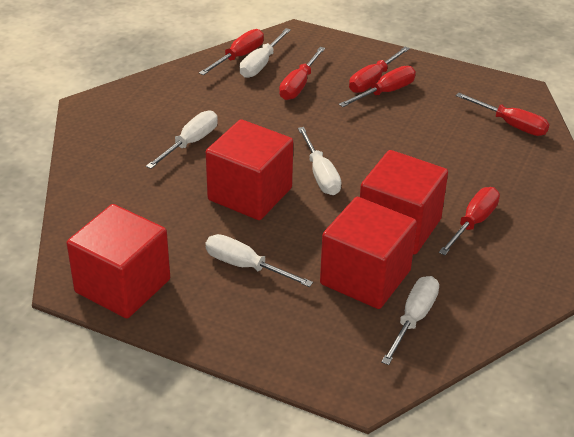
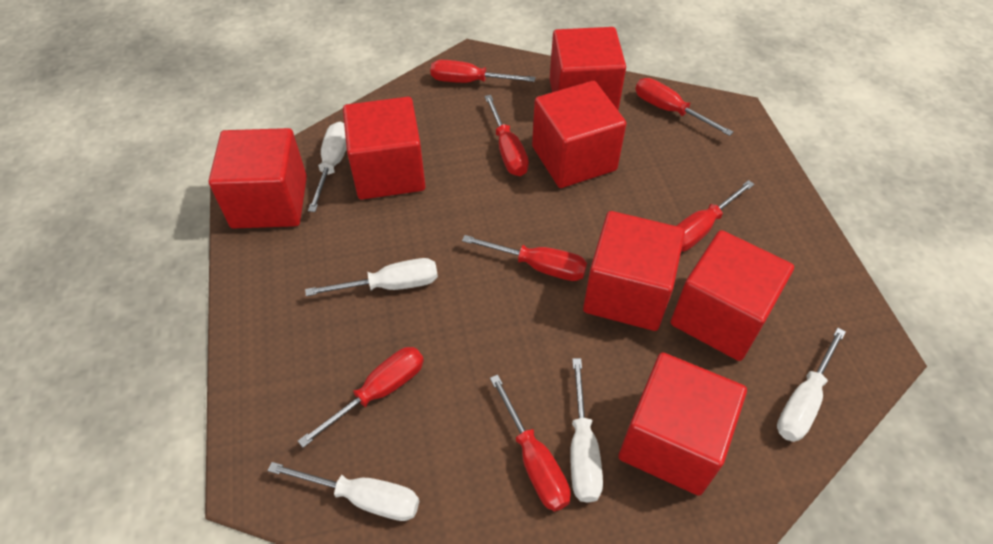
red cube: [67,204,170,319] [206,119,293,220] [320,197,417,309] [360,150,448,255] = 4 -> [209,128,307,229] [343,97,426,200] [532,81,626,188] [550,27,626,110] [583,211,685,331] [618,352,747,496] [671,230,794,361] = 7
red screwdriver: [199,29,264,75] [279,47,325,100] [339,66,416,107] [349,46,410,93] [439,187,500,255] [456,93,549,136] = 6 -> [298,347,424,448] [430,60,535,83] [462,235,587,281] [484,95,529,176] [490,374,571,511] [635,78,733,136] [677,180,754,252] = 7

